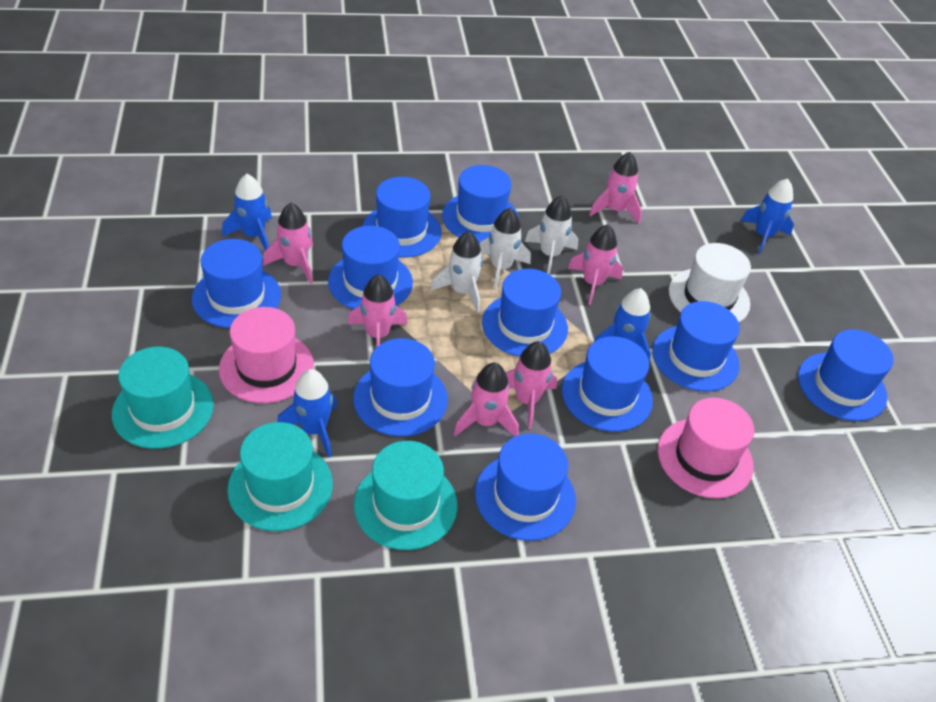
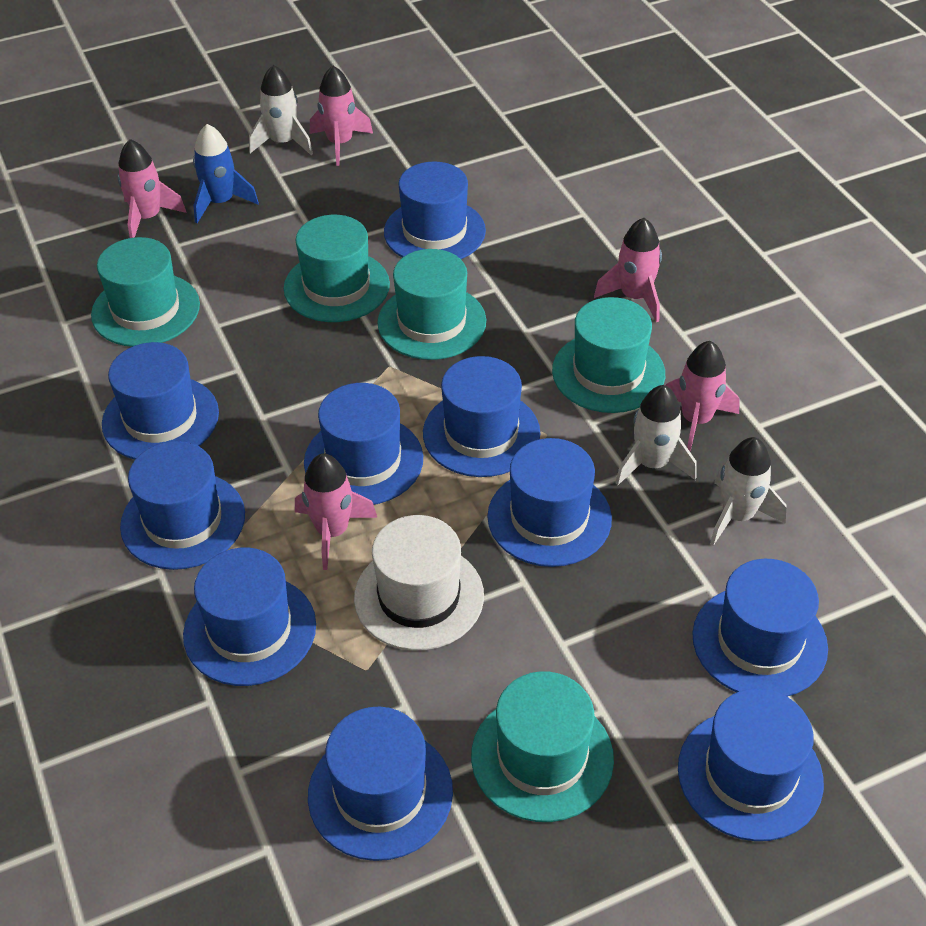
blue rocket: [222,174,272,250] [277,369,337,458] [594,288,651,361] [741,179,794,254] = 4 -> [193,124,259,223] = 1
pink hat: [219,307,314,403] [658,398,754,498] = 2 -> none = 0
pink rocket: [263,203,313,284] [348,274,407,348] [454,363,519,436] [505,341,557,429] [568,224,623,305] [589,152,642,223] = 6 -> [117,139,187,238] [295,453,377,570] [310,66,373,166] [594,218,662,322] [666,341,740,451] = 5
turquoise hat: [112,347,214,449] [227,422,333,531] [354,441,458,550] = 3 -> [91,237,200,347] [284,215,390,322] [377,249,486,360] [471,671,614,822] [552,297,665,413] = 5

